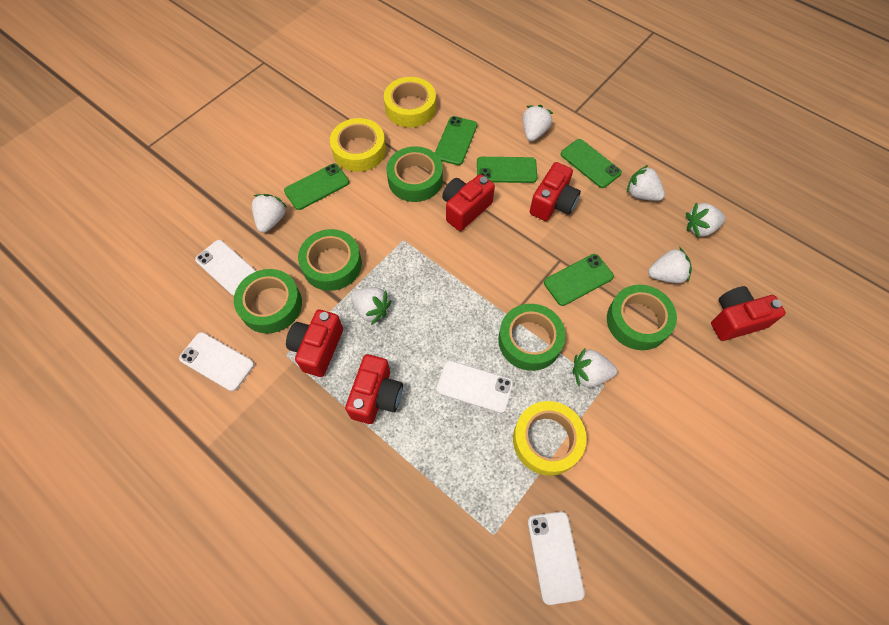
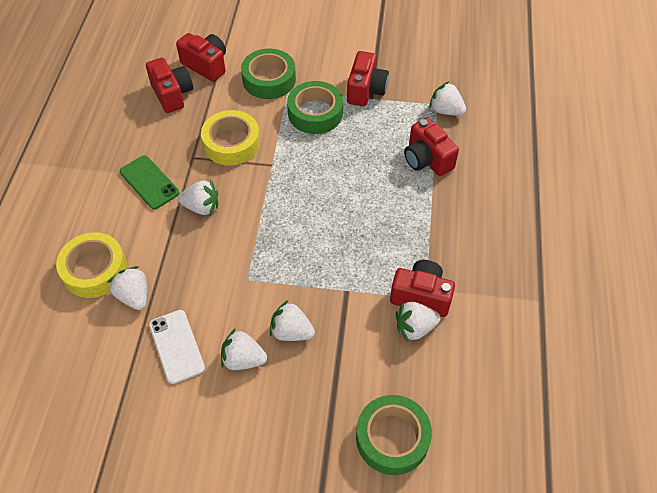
green phone: [284,164,349,210] [435,116,477,165] [477,157,537,183] [544,254,614,306] [561,139,622,188] = 5 -> [120,155,179,209] = 1
green tape: [234,269,302,333] [298,229,362,291] [387,146,443,202] [498,304,566,371] [607,285,677,350] = 5 -> [241,48,296,99] [287,81,343,134] [356,395,432,475] = 3
white phone: [179,332,254,391] [195,240,256,296] [436,360,513,413] [528,511,585,605] = 4 -> [149,310,205,384] = 1
white strawberry: [252,194,287,233] [351,287,391,324] [523,105,553,141] [572,349,617,387] [627,165,665,201] [648,247,692,283] [686,203,726,238] = 7 -> [108,266,147,310] [178,179,218,215] [221,328,267,370] [270,300,315,341] [396,301,441,342] [429,81,466,116] = 6
yellow tape: [330,118,386,172] [384,77,436,127] [513,401,587,476] = 3 -> [56,232,127,298] [201,110,260,166] = 2

